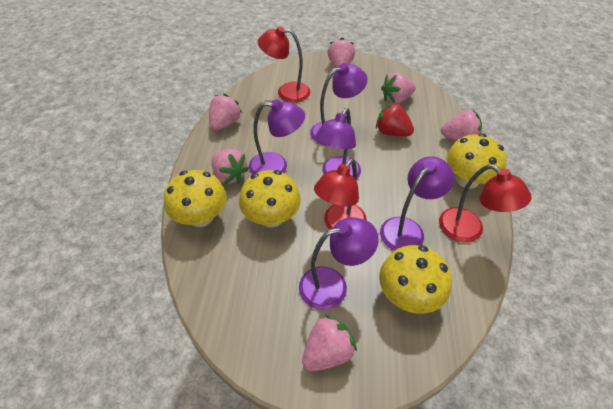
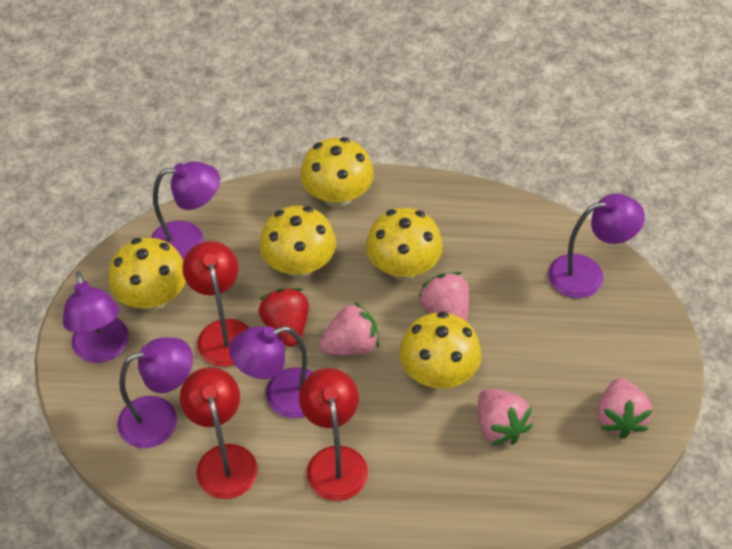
pink strawberry: [209,94,242,131] [212,149,250,184] [302,314,357,371] [328,37,355,68] [381,73,416,104] [441,110,482,141] = 6 -> [319,302,379,355] [418,272,469,322] [478,389,533,445] [597,378,652,439] = 4
yellow mushroom: [164,170,227,227] [239,170,301,227] [379,245,452,314] [446,133,507,189] = 4 -> [109,238,186,310] [259,206,336,278] [300,137,374,208] [366,208,443,280] [399,312,482,388] = 5

